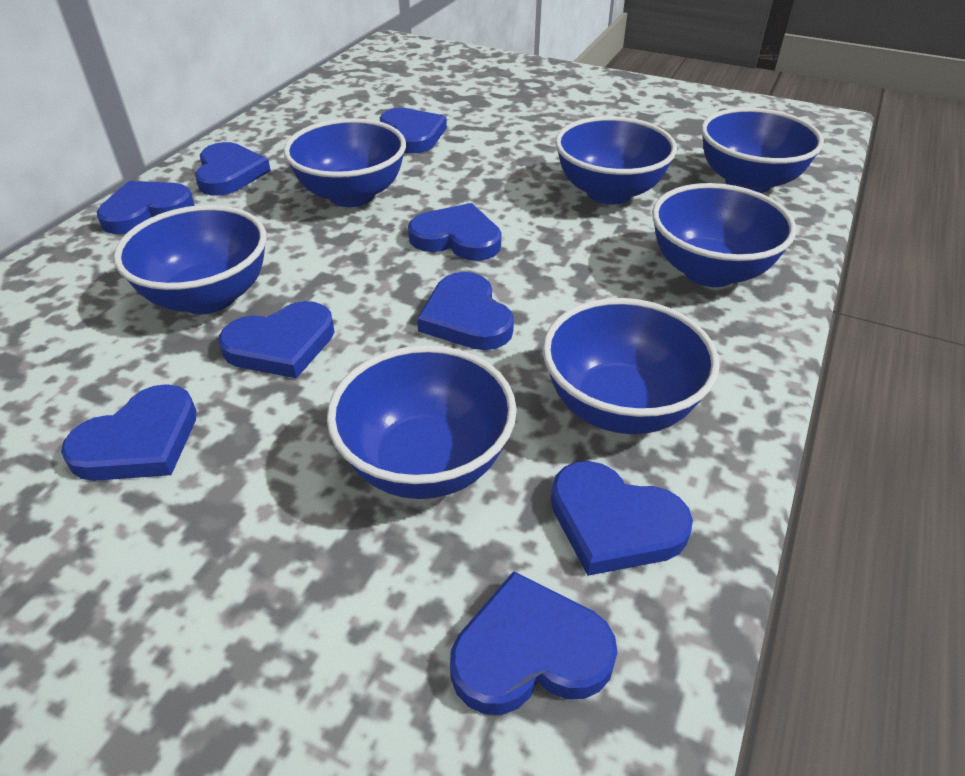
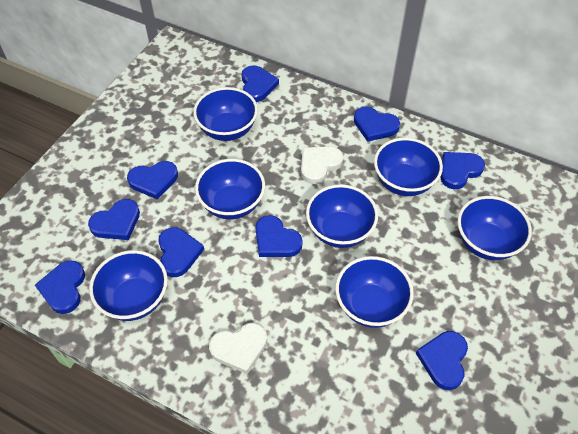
white heart: none = 0 -> [209,323,267,374] [301,146,343,184] = 2

